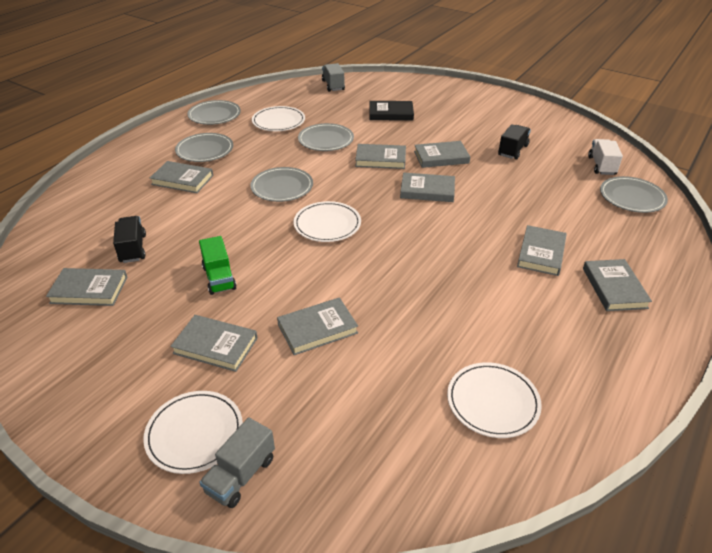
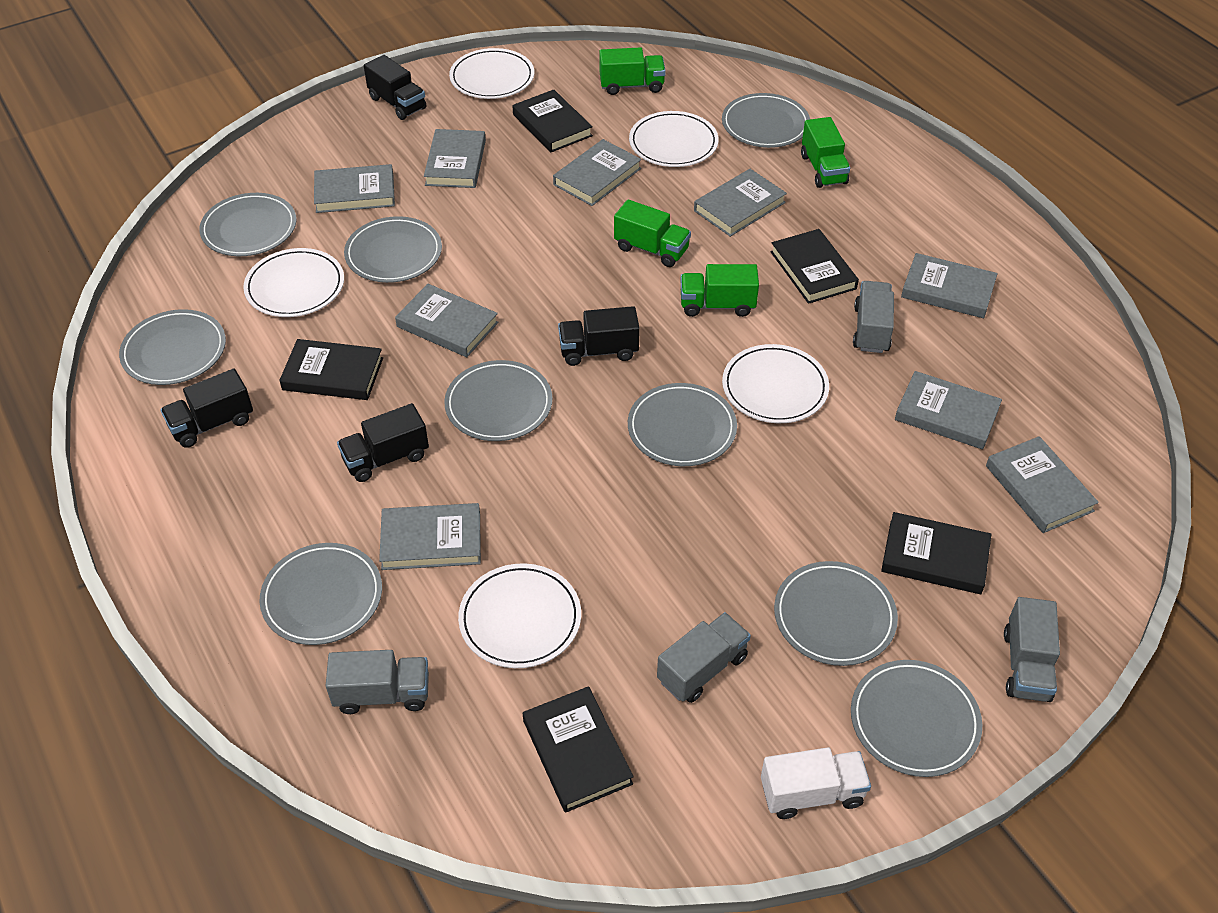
black book: [369,101,414,121] = 1 -> [279,339,383,400] [512,89,593,152] [523,686,634,813] [770,229,859,304] [881,512,991,594] = 5
black truck: [113,216,146,263] [498,124,531,159] = 2 -> [160,369,253,448] [337,403,429,482] [364,55,426,120] [558,306,640,366] = 4
green truck: [199,236,237,295] = 1 -> [599,47,666,95] [614,200,691,267] [680,264,759,317] [801,117,850,188] = 4
grey plate: [175,133,233,162] [188,100,241,125] [250,167,313,202] [298,123,354,151] [600,176,668,213] = 5 -> [119,309,226,385] [199,193,297,256] [259,543,382,645] [344,216,442,283] [444,360,552,441] [628,383,737,466] [722,93,810,148] [774,561,898,666] [851,660,982,777] = 9
grey truck: [199,418,275,508] [322,63,345,92] = 2 -> [326,650,429,714] [657,612,751,703] [853,281,894,353] [1004,597,1060,702] = 4
white plate: [143,391,243,474] [252,106,305,131] [293,201,361,242] [447,362,542,438] = 4 -> [243,248,344,317] [449,48,534,99] [458,563,581,668] [629,111,719,167] [722,344,829,423] = 5

